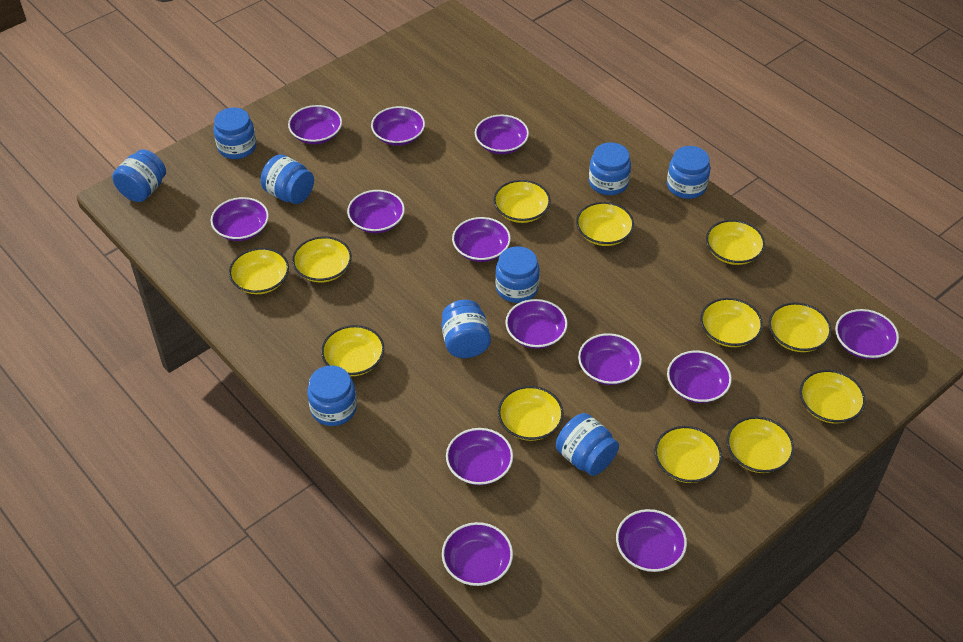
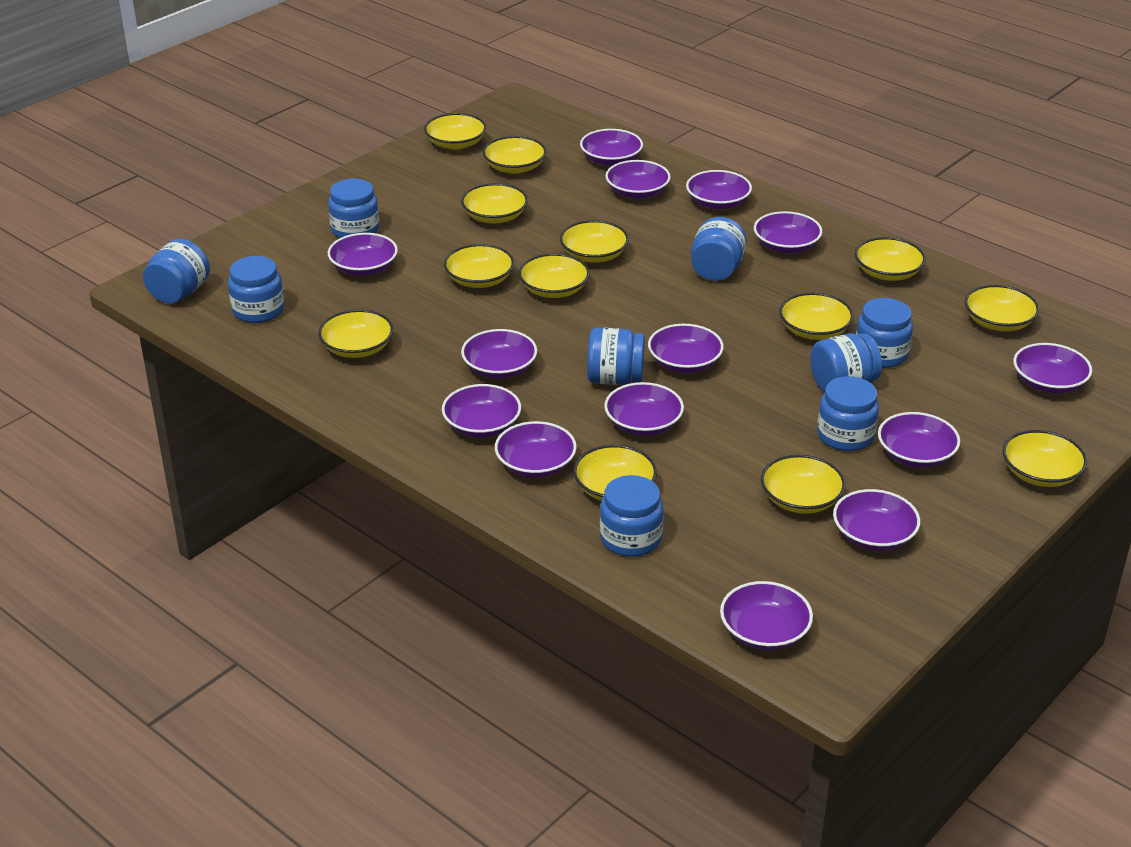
purple bowl: [211,197,269,241] [288,105,342,144] [347,190,405,233] [371,106,425,146] [442,522,513,586] [446,428,513,485] [452,217,511,262] [475,115,529,154] [505,299,568,349] [578,333,642,385] [616,509,687,572] [667,351,732,403] [835,309,899,359] = 13 -> [328,233,398,276] [442,384,521,438] [461,329,537,379] [495,421,577,478] [580,129,643,166] [604,382,684,436] [605,160,671,199] [648,324,724,373] [686,170,752,209] [720,581,813,650] [754,211,822,253] [833,489,920,551] [878,412,960,468] [1013,343,1092,393] = 14
yellow bowl: [229,248,289,294] [292,236,352,282] [321,325,384,376] [494,180,551,223] [498,386,564,441] [576,202,634,246] [655,426,722,483] [700,298,763,347] [706,220,765,265] [727,416,794,473] [769,302,832,352] [800,370,866,423] = 12 -> [318,310,393,358] [424,113,486,150] [444,244,514,288] [461,183,528,223] [483,136,546,174] [519,254,590,298] [560,220,629,263] [573,445,657,501] [761,455,845,514] [779,293,853,340] [855,237,926,281] [965,285,1039,331] [1003,430,1087,487] = 13

